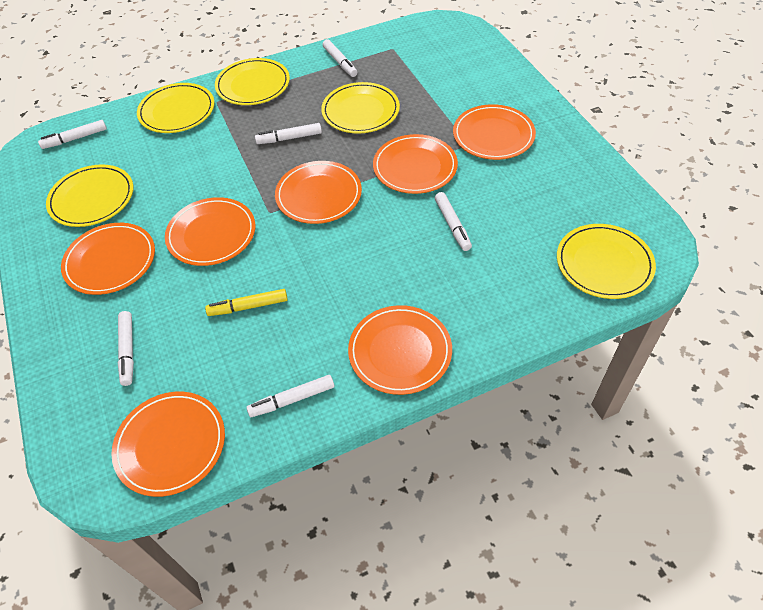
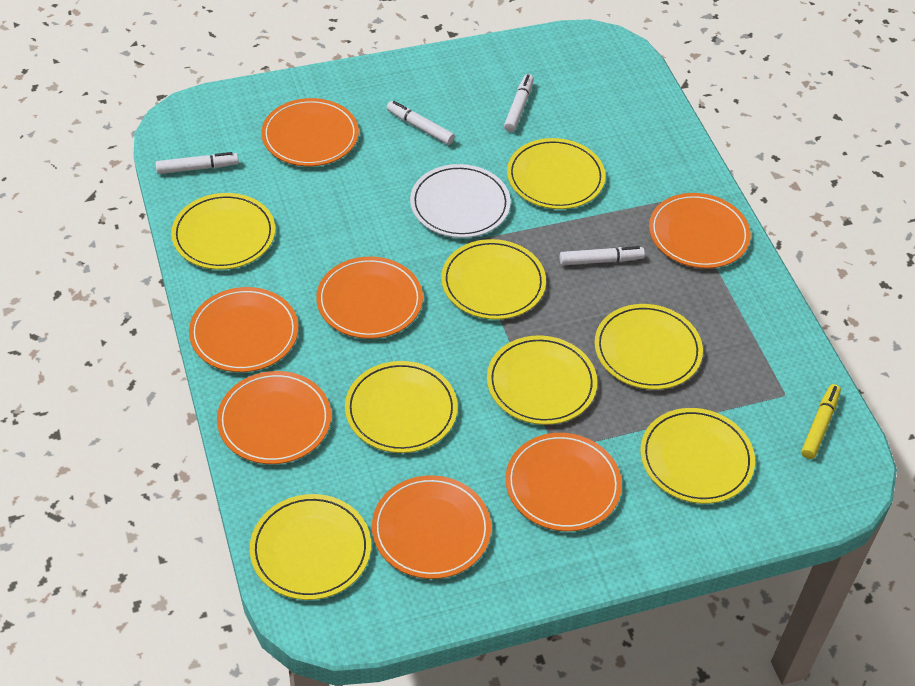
white marker: [38,120,107,149] [118,311,134,386] [246,375,334,417] [255,123,322,144] [322,39,357,77] [435,192,472,251] = 6 -> [156,152,239,174] [387,101,455,145] [504,74,534,132] [560,246,645,265] = 4
white plate: none = 0 -> [410,164,511,238] = 1
yellow plate: [46,164,133,227] [137,83,215,133] [215,58,290,105] [321,82,400,133] [557,224,656,299] = 5 -> [171,193,275,270] [250,494,371,600] [345,361,458,453] [441,239,546,320] [487,335,597,425] [507,138,606,209] [595,304,703,390] [640,408,755,504] = 8

